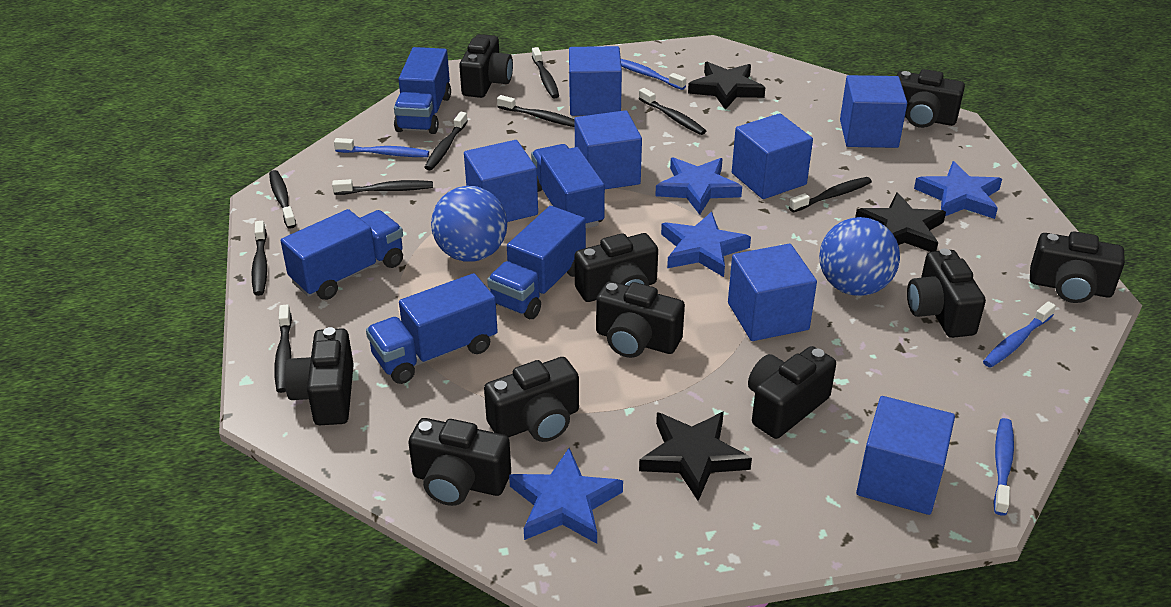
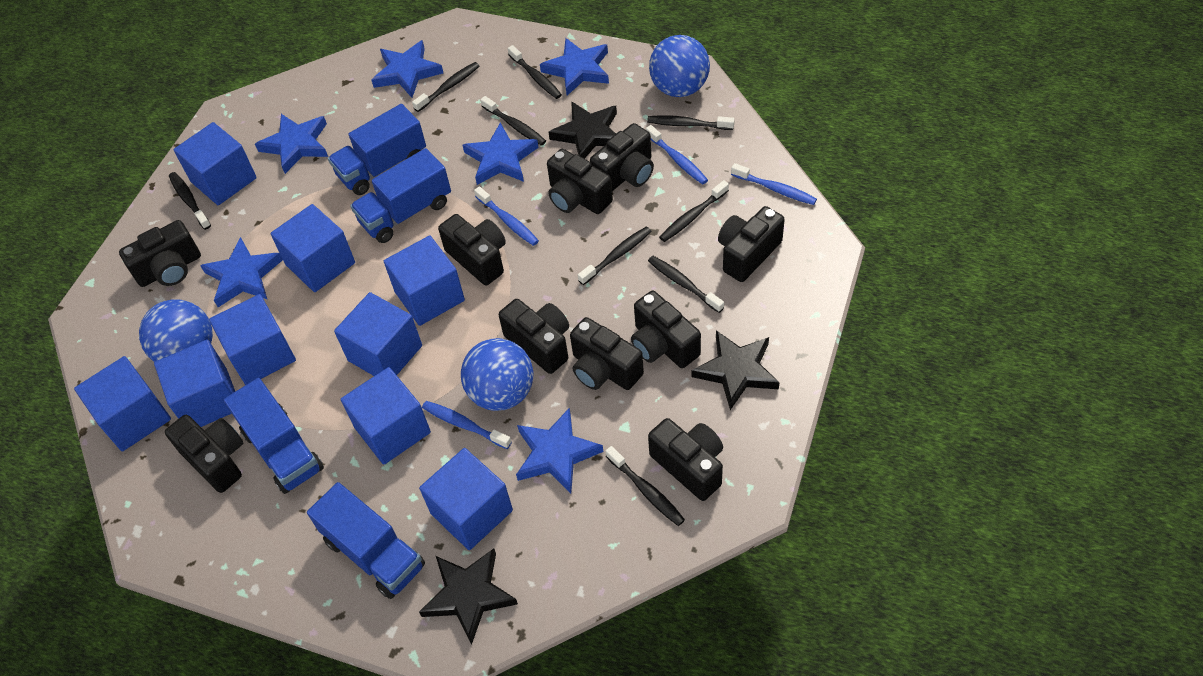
blue ball: [431,186,507,262] [819,217,900,296] = 2 -> [139,299,213,362] [461,338,533,411] [649,35,710,97] = 3
blue cube: [464,140,538,222] [569,46,622,116] [575,110,642,189] [728,244,817,341] [732,113,813,199] [840,75,907,148] [856,396,955,515] = 7 -> [74,356,171,451] [154,340,235,427] [173,122,257,205] [209,294,296,385] [270,204,355,292] [334,292,422,376] [341,367,431,465] [384,236,465,326] [419,448,513,550] = 9
blue star: [509,448,623,544] [655,157,742,215] [661,212,751,277] [914,161,1002,219] = 4 -> [200,237,283,307] [255,114,328,174] [372,40,443,98] [463,123,539,185] [516,408,603,493] [540,38,609,96] = 6
blue truck: [281,209,403,300] [366,273,498,384] [394,47,451,134] [487,206,586,319] [531,144,605,228] = 5 -> [224,378,324,494] [307,482,425,599] [328,104,426,195] [350,148,451,243] = 4

